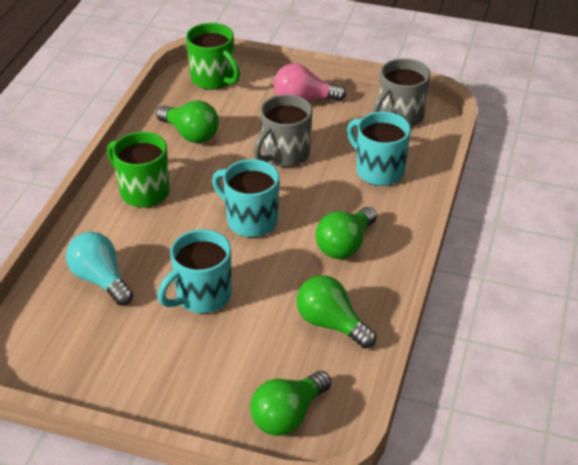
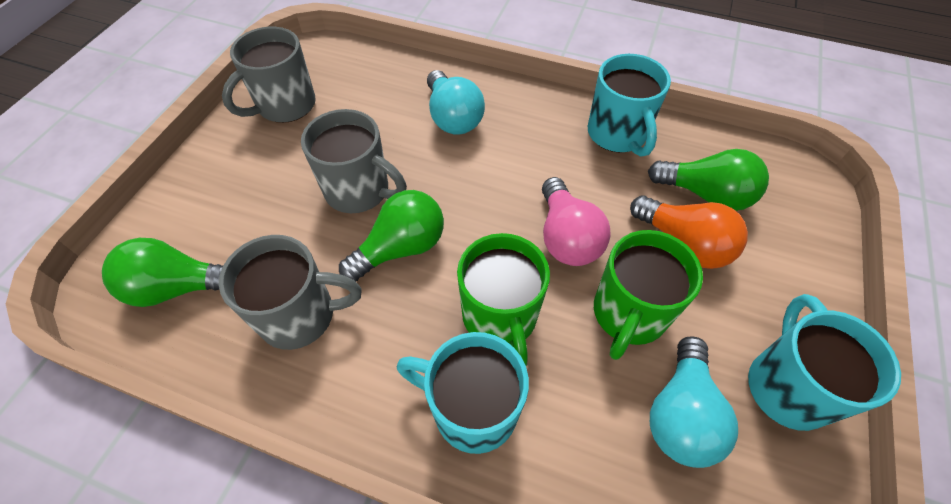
green light bulb: [156,100,219,143] [250,371,331,436] [297,275,377,349] [316,207,377,259] = 4 -> [102,238,224,307] [339,190,444,281] [648,149,769,211] = 3
grey mug: [253,94,313,167] [372,58,431,127] = 2 -> [219,235,362,350] [222,27,316,123] [301,109,407,213] = 3
orange light bulb: none = 0 -> [630,195,748,269] = 1
turquoise light bulb: [66,232,133,306] = 1 -> [427,70,485,135] [650,336,738,468] = 2

